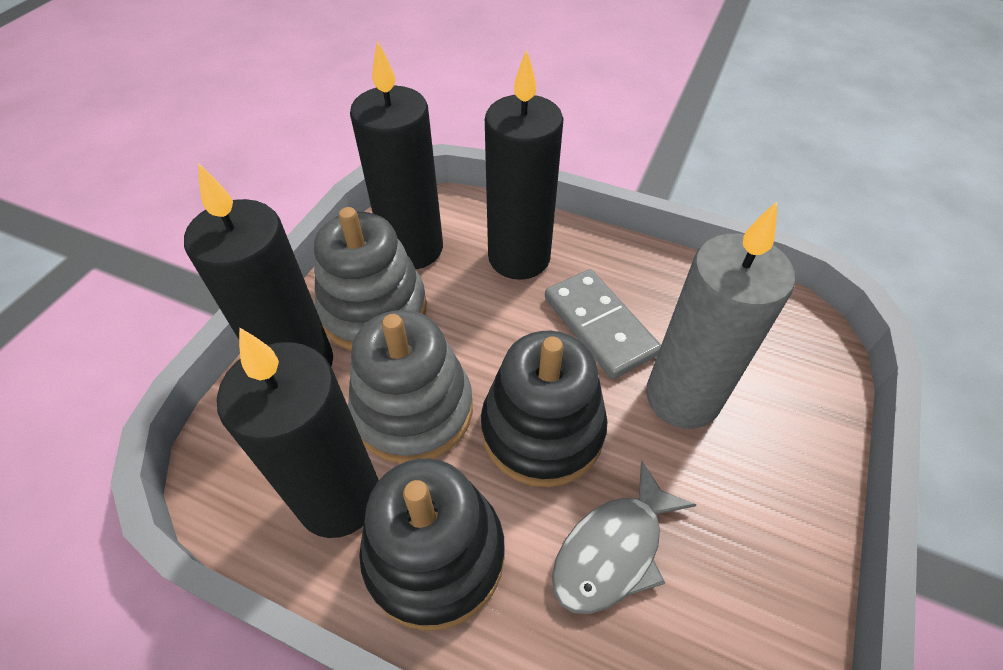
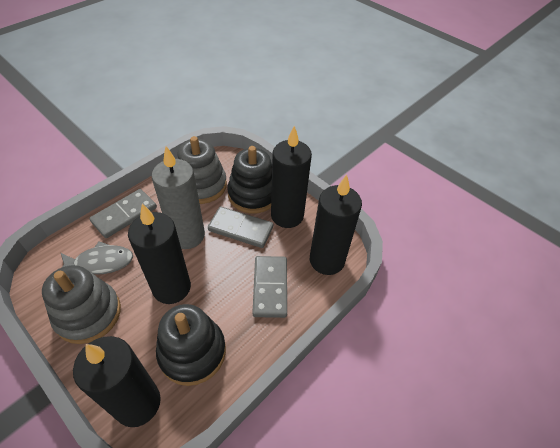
grey domino: [545,269,661,379] = 1 -> [89,189,157,238] [208,206,273,248] [252,256,287,318] = 3

